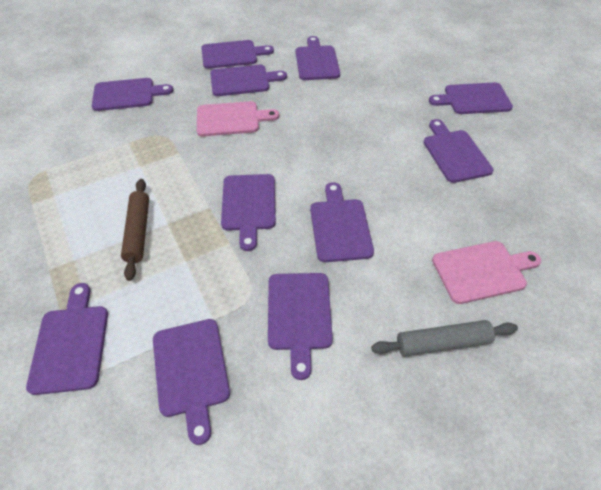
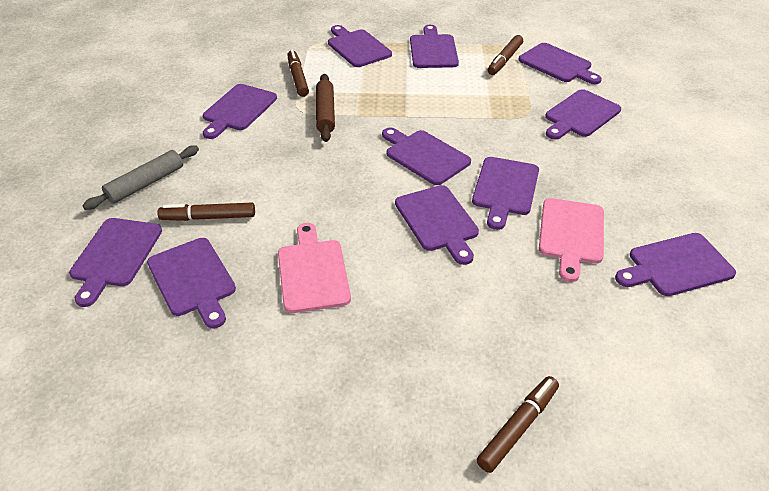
brown marker: none = 0 -> [157,203,255,221] [287,50,309,97] [477,376,559,473] [488,35,523,75] = 4

